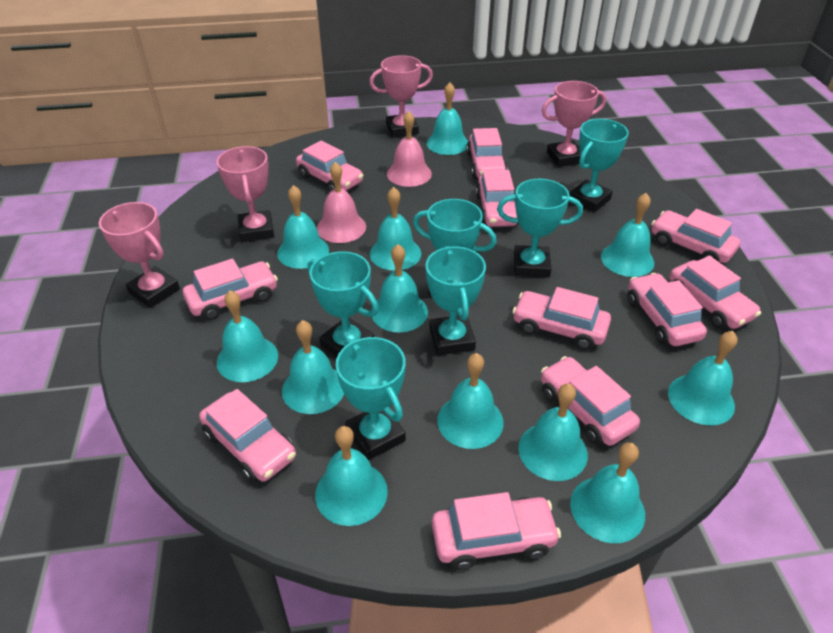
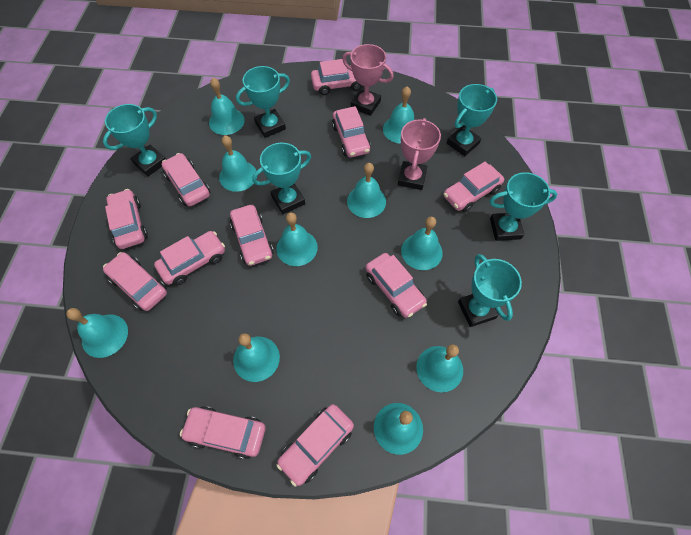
pink bell: [317,162,366,243] [387,111,432,187] = 2 -> none = 0
pink trophy: [99,202,180,308] [216,146,274,242] [369,55,433,138] [542,81,606,167] = 4 -> [342,44,394,116] [398,118,441,190] = 2
turquoise bell: [217,290,278,382] [277,185,329,269] [282,320,344,414] [315,426,388,526] [370,187,421,271] [372,244,428,333] [427,82,468,155] [437,353,504,449] [518,384,588,481] [570,443,645,543] [601,193,654,277] [668,331,737,425] = 12 -> [66,308,128,358] [209,78,245,135] [219,136,257,192] [233,333,280,382] [276,212,318,266] [347,163,386,218] [374,403,423,455] [383,86,414,144] [401,217,443,270] [416,345,463,392] = 10

